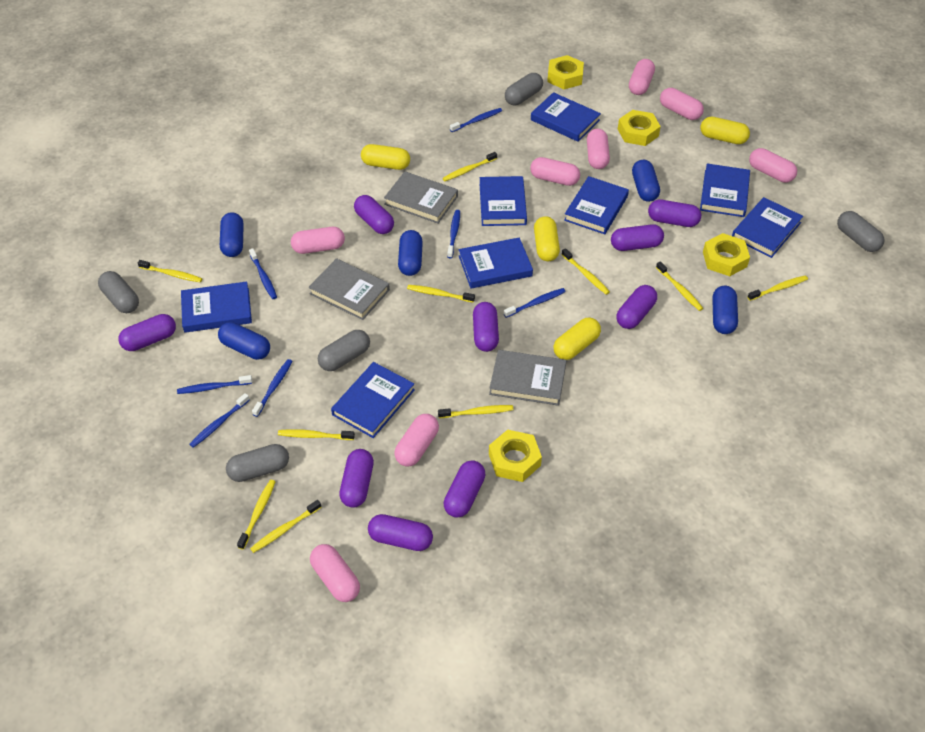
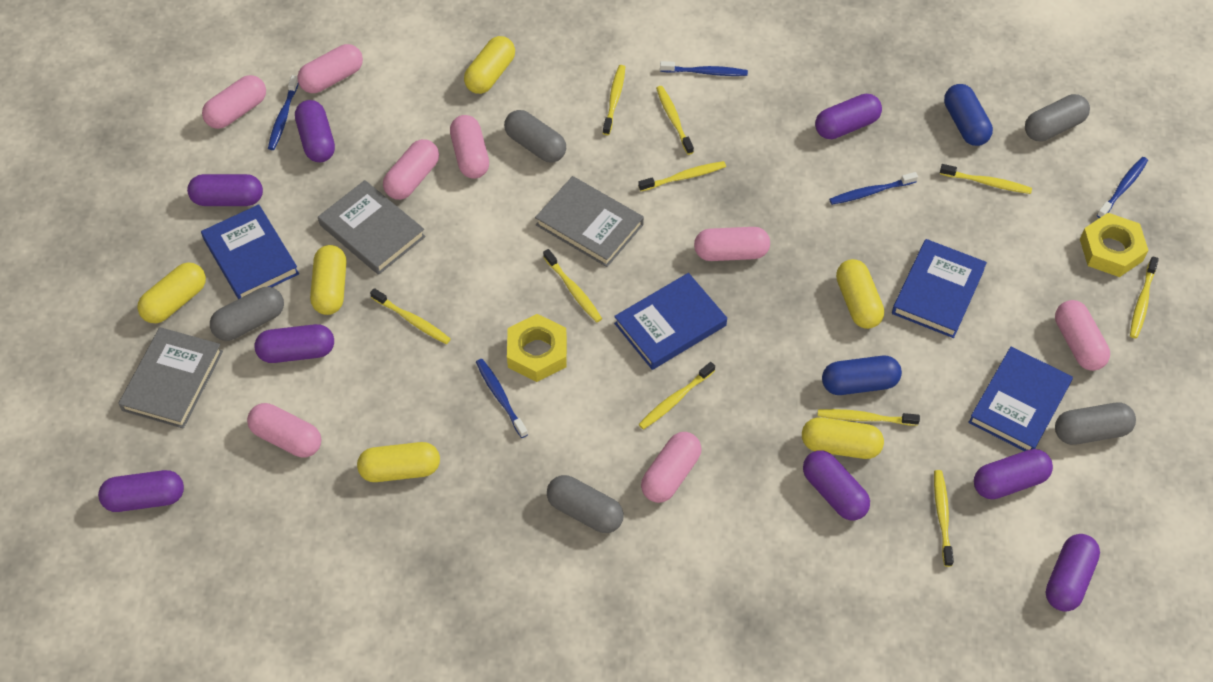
blue book: [181,281,252,333] [331,362,415,438] [459,238,533,288] [480,176,527,226] [531,92,601,142] [564,176,629,234] [700,164,750,217] [732,197,803,258] = 8 -> [201,204,299,299] [614,273,727,370] [892,239,987,338] [968,347,1073,451] = 4
blue capsule: [218,322,270,360] [220,212,244,257] [398,230,423,276] [632,160,660,202] [712,286,738,334] = 5 -> [822,356,902,395] [944,84,993,146] = 2
blue toothbrush: [177,375,252,394] [189,393,250,448] [249,248,277,299] [252,359,293,417] [447,210,460,259] [450,108,502,132] [504,288,566,318] = 7 -> [268,75,299,150] [476,359,528,438] [660,61,748,76] [829,172,918,205] [1097,157,1148,218] = 5
purple capsule: [118,314,176,351] [339,449,374,508] [354,195,394,234] [368,514,433,551] [444,460,485,518] [473,302,499,352] [611,224,664,251] [616,285,657,329] [648,200,701,227] = 9 -> [98,470,184,512] [187,174,263,206] [254,324,334,363] [295,100,335,162] [803,450,870,520] [815,94,882,139] [974,449,1053,499] [1046,534,1100,612] = 8
yellow capsule: [361,144,410,170] [534,216,560,261] [554,317,601,360] [700,117,750,144] = 4 -> [137,262,206,323] [310,245,346,315] [357,442,440,482] [464,36,515,94] [802,418,884,459] [836,259,884,329] = 6
yellow nut: [489,429,542,482] [547,55,584,89] [618,110,661,146] [703,233,750,276] = 4 -> [507,314,567,382] [1080,213,1149,277] = 2

